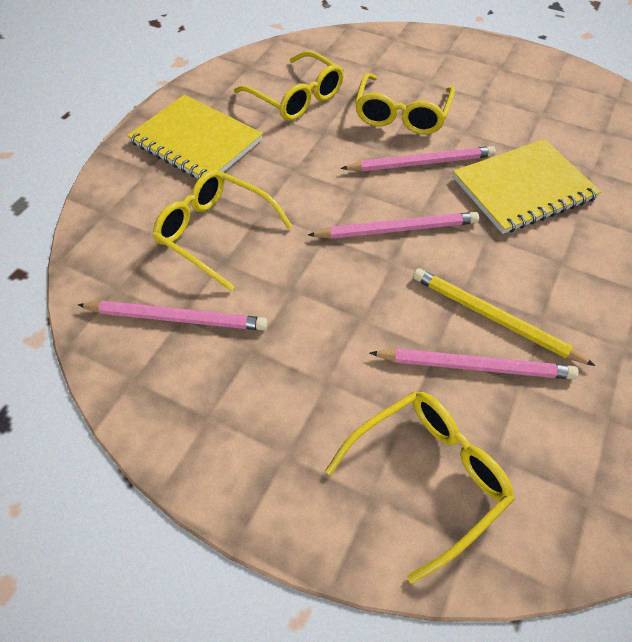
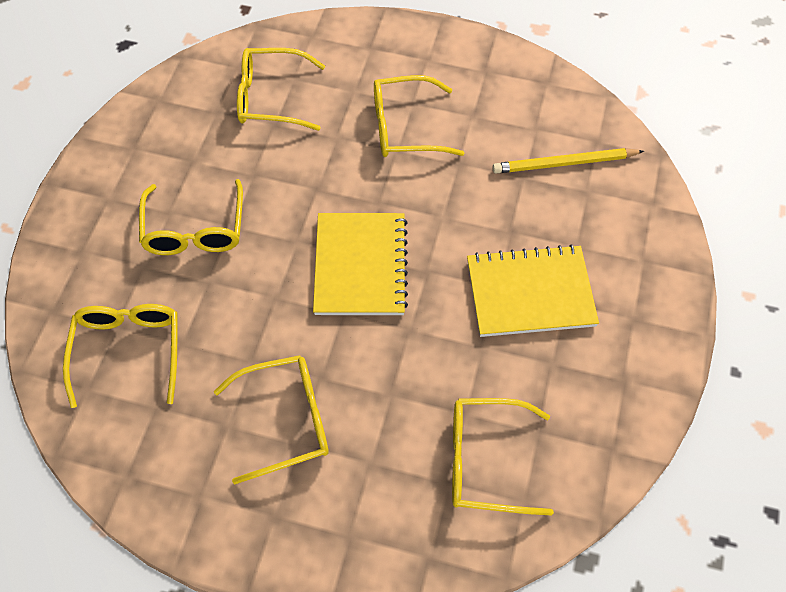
pink pencil: [78,301,268,331] [308,212,479,239] [341,146,496,171] [370,349,579,380] = 4 -> none = 0
yellow glasses: [153,170,292,291] [234,51,344,121] [325,391,515,584] [355,73,455,135] = 4 -> [63,304,177,408] [139,179,243,255] [214,355,329,484] [237,48,325,131] [374,75,464,157] [452,398,554,516] = 6

